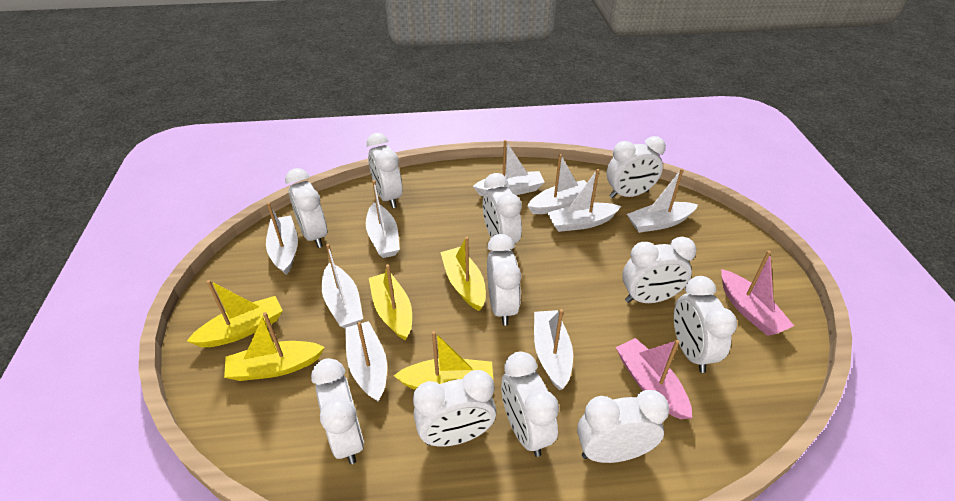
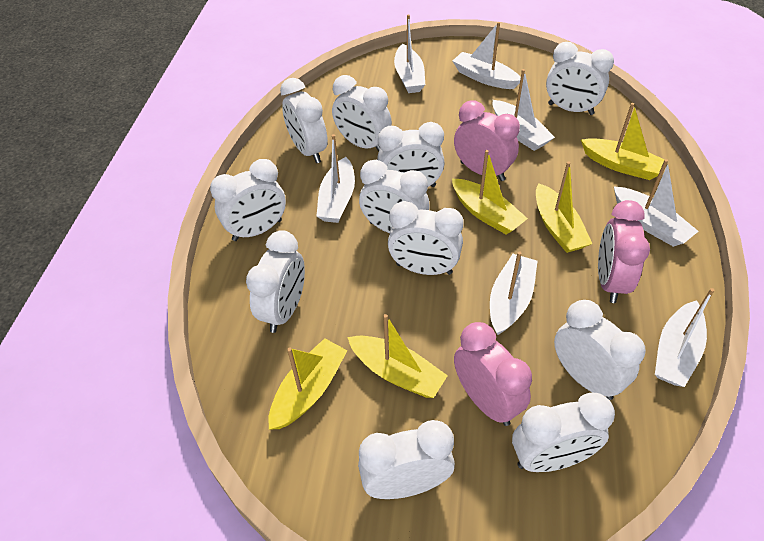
pink boat: [616,338,692,419] [721,251,794,336] = 2 -> none = 0
pink clock: none = 0 -> [454,100,520,181] [454,322,532,426] [598,200,650,303] = 3
white boat: [266,202,298,275] [322,244,363,328] [345,321,387,402] [366,180,400,258] [473,140,545,196] [527,154,593,214] [534,309,573,390] [547,169,621,232] [627,169,698,233] = 9 -> [316,134,355,223] [394,14,425,93] [453,22,521,89] [490,251,538,335] [493,69,555,151] [614,159,699,247] [655,288,715,387] = 7

